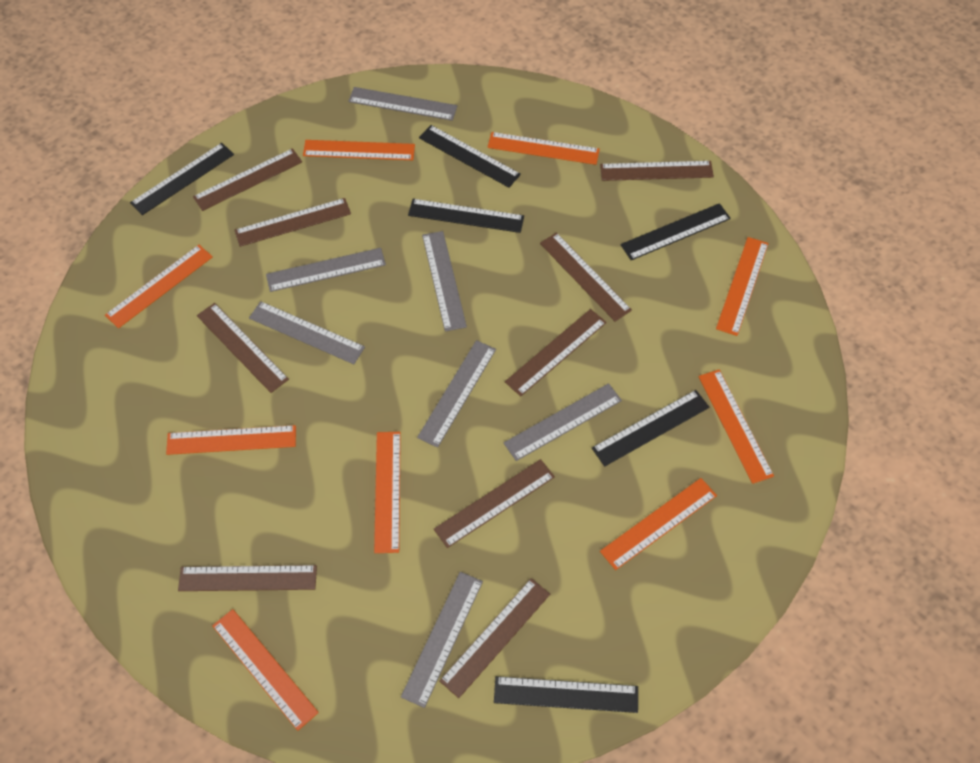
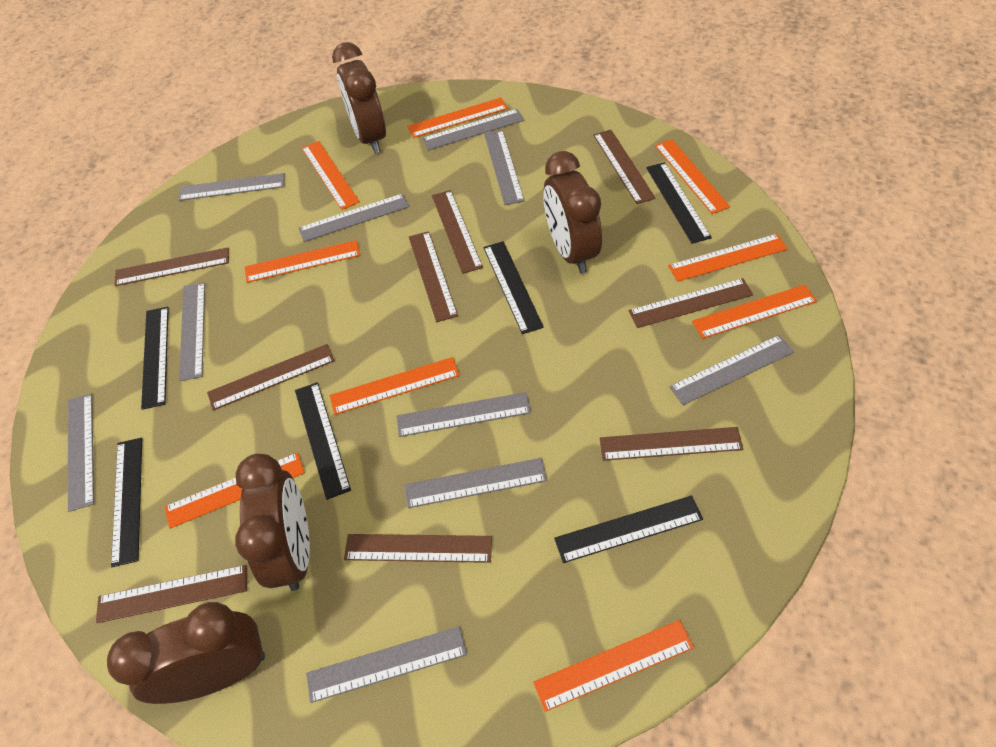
brown clock: none = 0 -> [107,602,265,704] [235,454,310,591] [332,42,386,154] [543,151,602,274] = 4
grey ruler: [249,301,365,364] [266,248,386,292] [348,87,457,121] [401,572,483,708] [417,340,496,448] [422,231,467,331] [504,383,622,461] = 7 -> [68,393,94,512] [178,173,285,201] [179,282,205,381] [299,193,409,242] [306,626,467,703] [396,392,531,437] [405,458,547,508] [422,109,524,150] [484,130,524,205] [669,335,794,405] = 10

